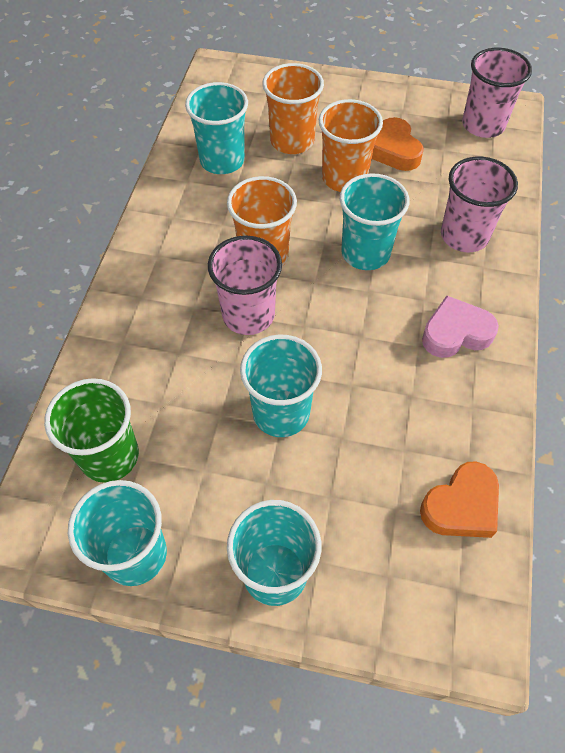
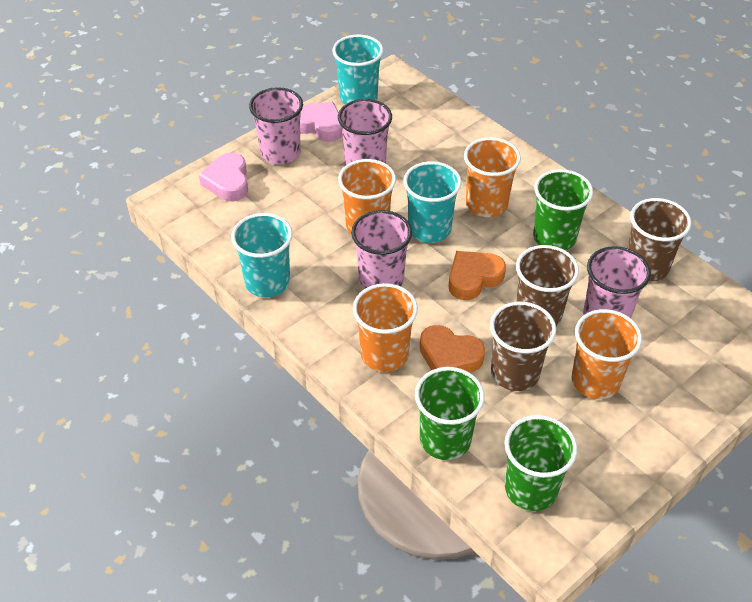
brown cup: none = 0 -> [490,302,556,391] [516,245,579,327] [627,198,691,282] = 3
green cup: [44,378,139,483] = 1 -> [415,367,485,460] [505,415,578,511] [533,169,593,250] = 3
orange cup: [227,176,297,266] [263,63,324,154] [319,99,383,192] = 3 -> [338,159,396,235] [353,283,418,372] [464,137,521,217] [572,309,642,399] = 4
pink cup: [208,236,282,335] [441,156,518,252] [462,48,532,138] = 3 -> [249,87,303,164] [338,99,392,165] [351,210,412,289] [583,246,651,318] = 4
pink heart: [422,296,499,358] = 1 -> [199,153,248,201] [300,102,343,142] = 2
turquoise cup: [68,480,167,586] [185,82,248,174] [227,500,321,606] [240,334,322,437] [340,173,410,270] = 5 -> [231,213,293,298] [332,34,383,104] [403,161,462,243] = 3

